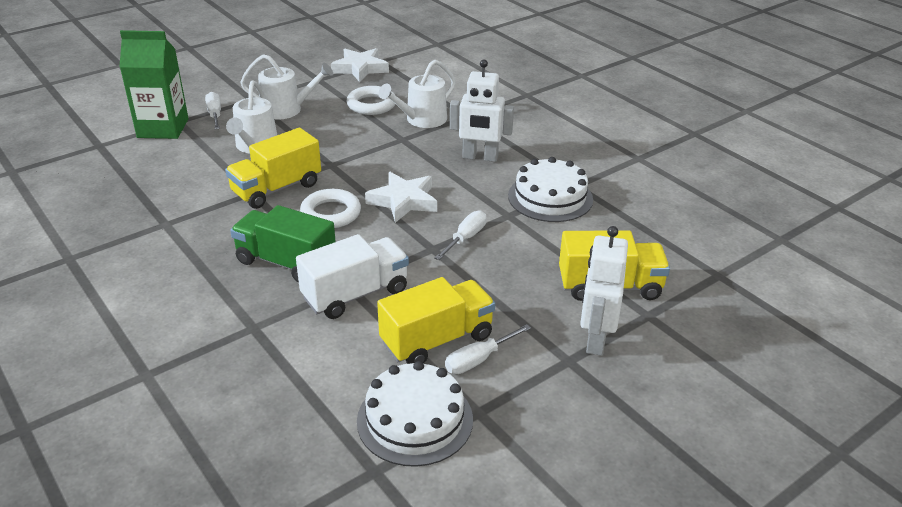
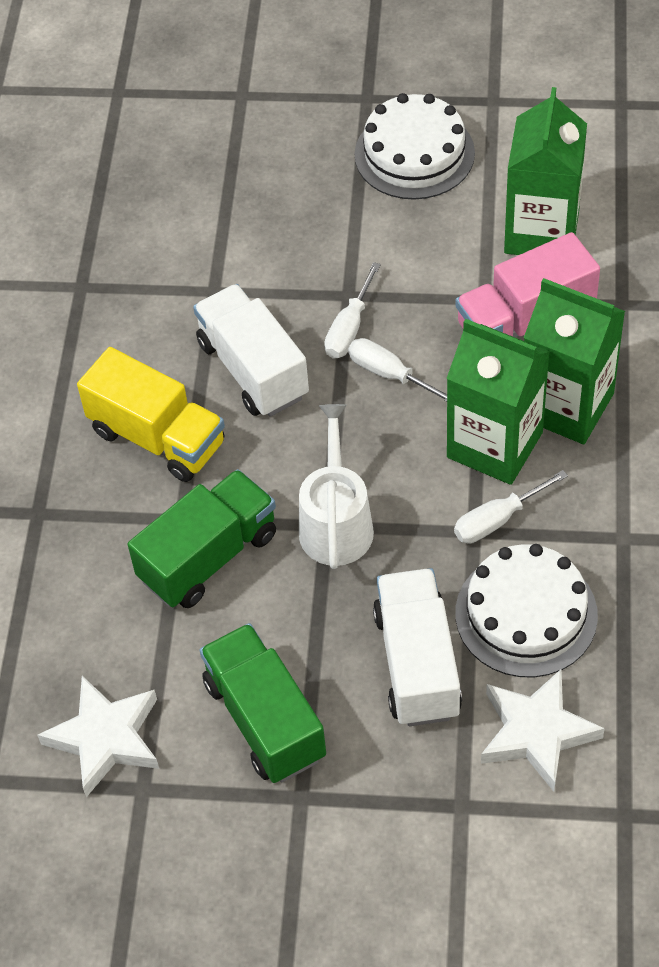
green carton: [119,30,189,139] = 1 -> [446,319,550,485] [504,87,587,255] [524,278,625,444] = 3
green truck: [230,205,336,283] = 1 -> [128,469,276,608] [200,623,326,783] = 2
pink truck: none = 0 -> [456,232,600,337] = 1
white ring: [300,189,361,228] [346,86,395,115] = 2 -> none = 0
white robot: [450,59,514,162] [580,226,628,356] = 2 -> none = 0
white truck: [296,234,409,319] = 1 -> [193,284,309,417] [373,568,462,726] = 2
white watering can: [226,81,277,153] [240,54,333,120] [379,60,456,128] = 3 -> [299,404,374,569] = 1
yellow truck: [225,128,321,209] [377,277,495,364] [559,230,670,301] = 3 -> [77,347,225,482] = 1

